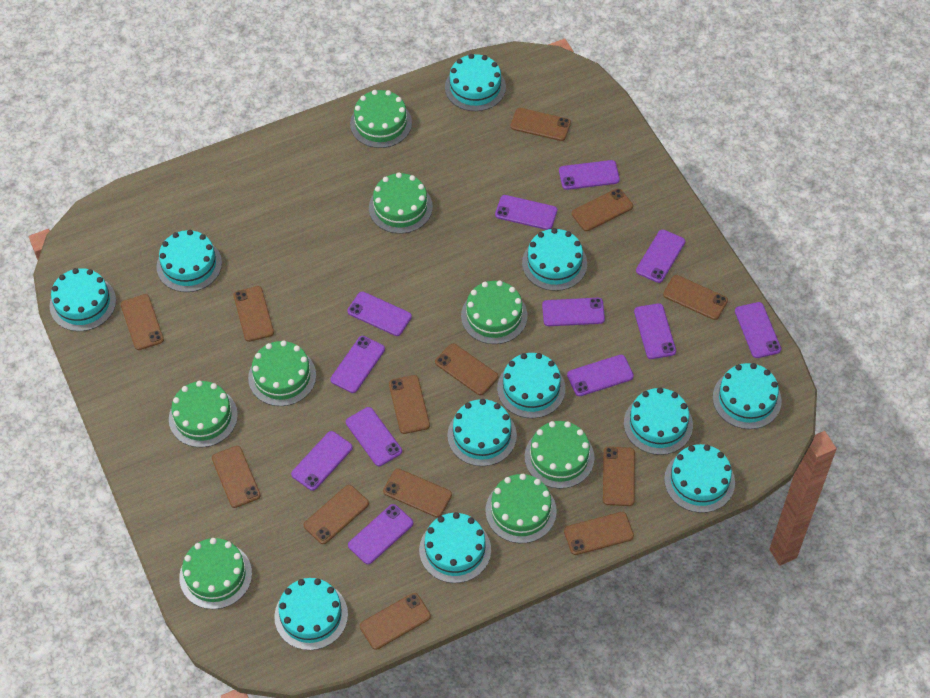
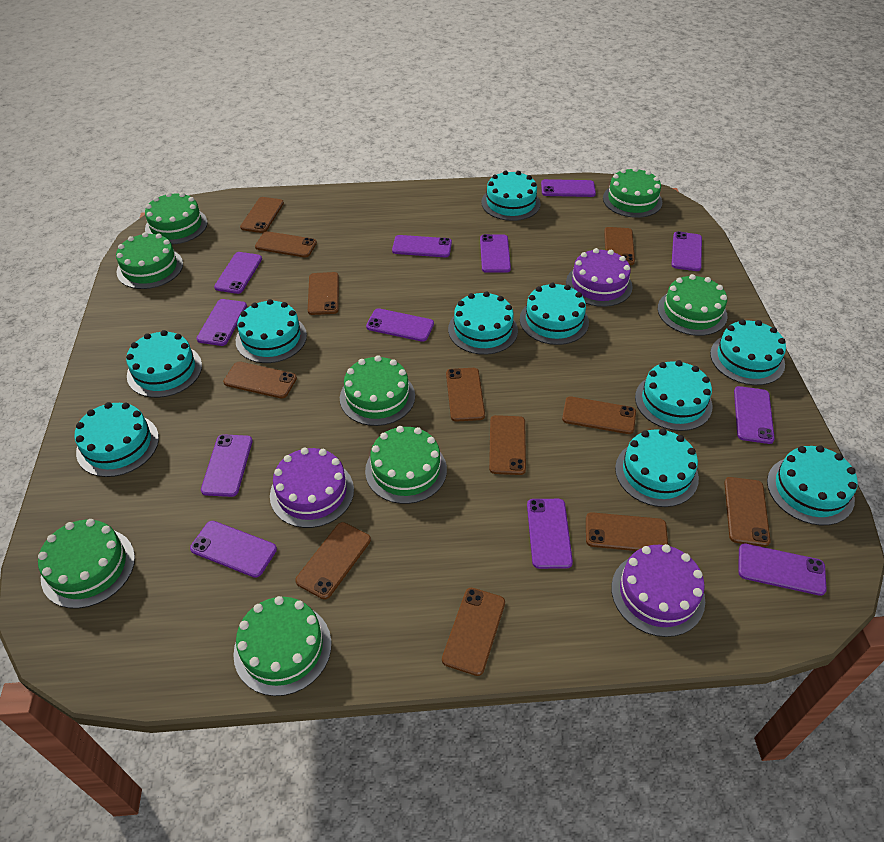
brown phone: [121,294,164,350] [212,446,261,508] [233,286,274,342] [304,485,369,544] [360,593,431,650] [383,469,452,517] [389,375,430,434] [435,343,498,395] [511,108,571,141] [564,512,634,555] [572,188,633,231] [603,447,635,506] [663,275,728,320] = 13 -> [223,362,297,399] [240,197,284,233] [255,231,317,258] [295,522,371,599] [308,272,339,315] [442,588,505,676] [446,368,485,422] [489,415,526,475] [562,397,636,434] [586,512,668,551] [604,227,635,265] [724,477,771,547] = 12
purple cake: none = 0 -> [270,447,354,528] [566,248,633,307] [611,544,705,637] = 3
turquoise cake: [50,268,116,331] [156,230,222,292] [274,578,348,650] [419,512,491,583] [445,54,506,111] [447,399,517,466] [497,353,565,418] [522,228,587,291] [624,387,693,455] [664,444,735,513] [713,363,782,429] = 11 -> [74,402,159,477] [126,330,202,398] [236,299,307,363] [448,291,518,355] [481,170,541,221] [520,282,589,345] [615,429,699,507] [635,360,713,431] [710,319,786,385] [767,445,858,525] = 10

